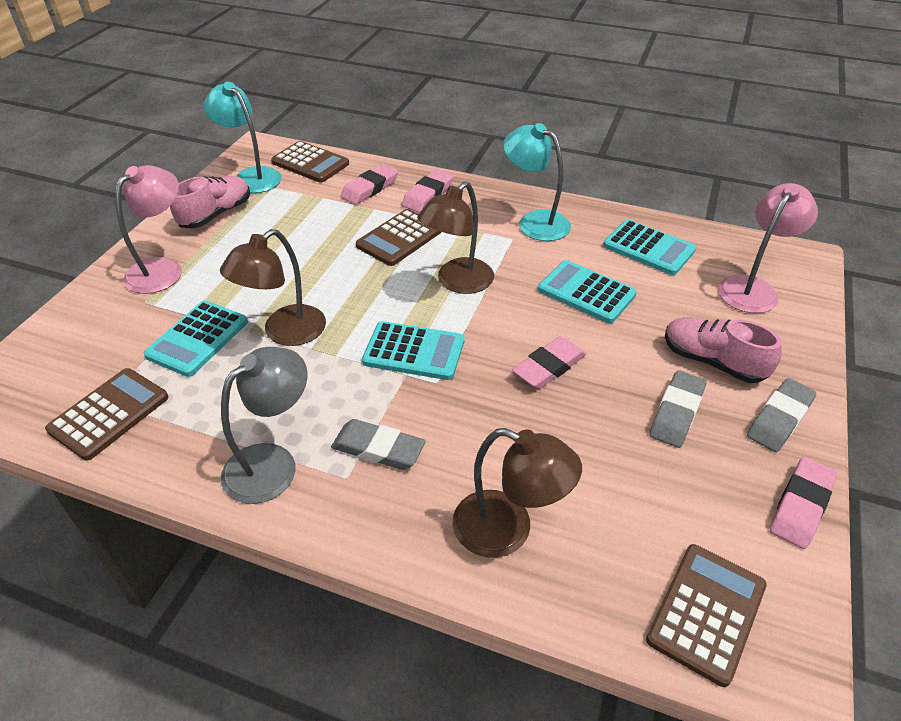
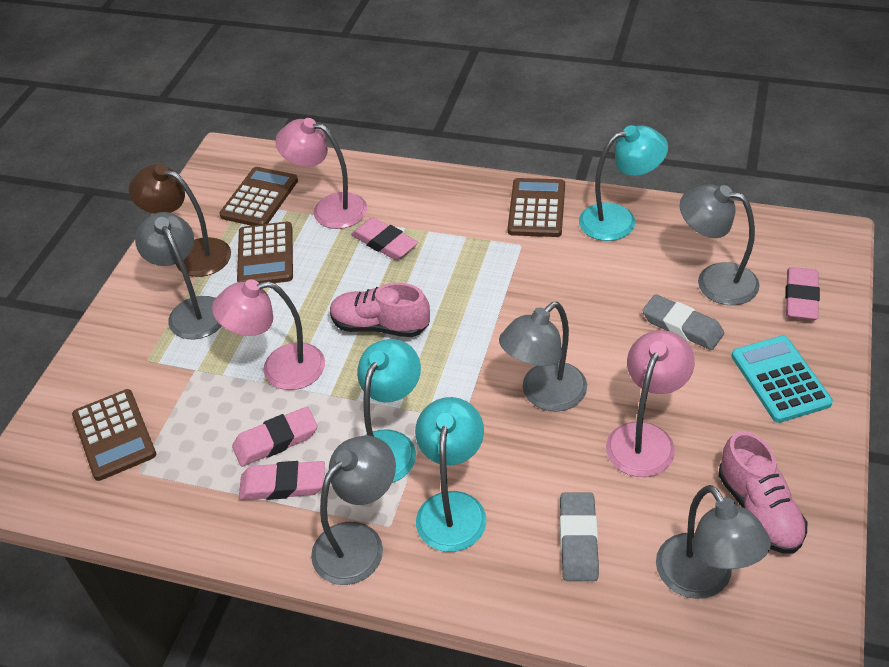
brown lamp: [220,229,326,346] [417,181,494,294] [452,428,582,558] = 3 -> [129,164,231,277] = 1
grey eraser: [331,419,425,470] [649,370,706,448] [747,378,816,452] = 3 -> [560,492,599,581] [642,294,724,350] = 2
grey lamp: [221,347,308,504] = 1 -> [135,212,222,339] [311,436,396,585] [499,302,587,412] [656,485,771,599] [680,184,760,305] = 5
pink lamp: [115,165,182,294] [718,183,818,313] = 2 -> [212,279,325,390] [276,118,367,229] [606,330,695,477] = 3
turquoise calculator: [144,301,248,377] [362,321,465,380] [538,260,637,323] [603,219,696,275] = 4 -> [731,336,833,423] = 1
turquoise lamp: [203,82,282,193] [503,123,571,241] = 2 -> [357,339,421,483] [415,397,486,552] [579,125,668,241] = 3

